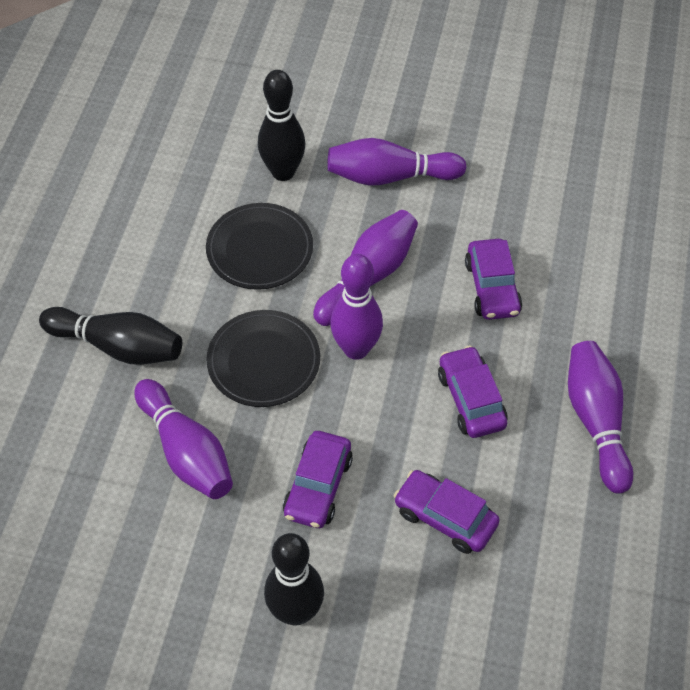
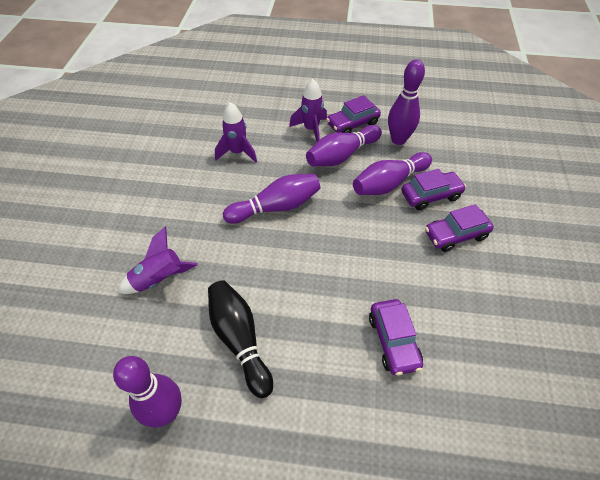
black bowling pin: [39,307,182,365] [258,70,305,181] [264,533,324,626] = 3 -> [208,280,273,398] = 1
black plate: [206,203,313,290] [206,310,320,407] = 2 -> none = 0
purple rocket: none = 0 -> [117,226,198,294] [215,102,257,163] [289,79,327,142] = 3

